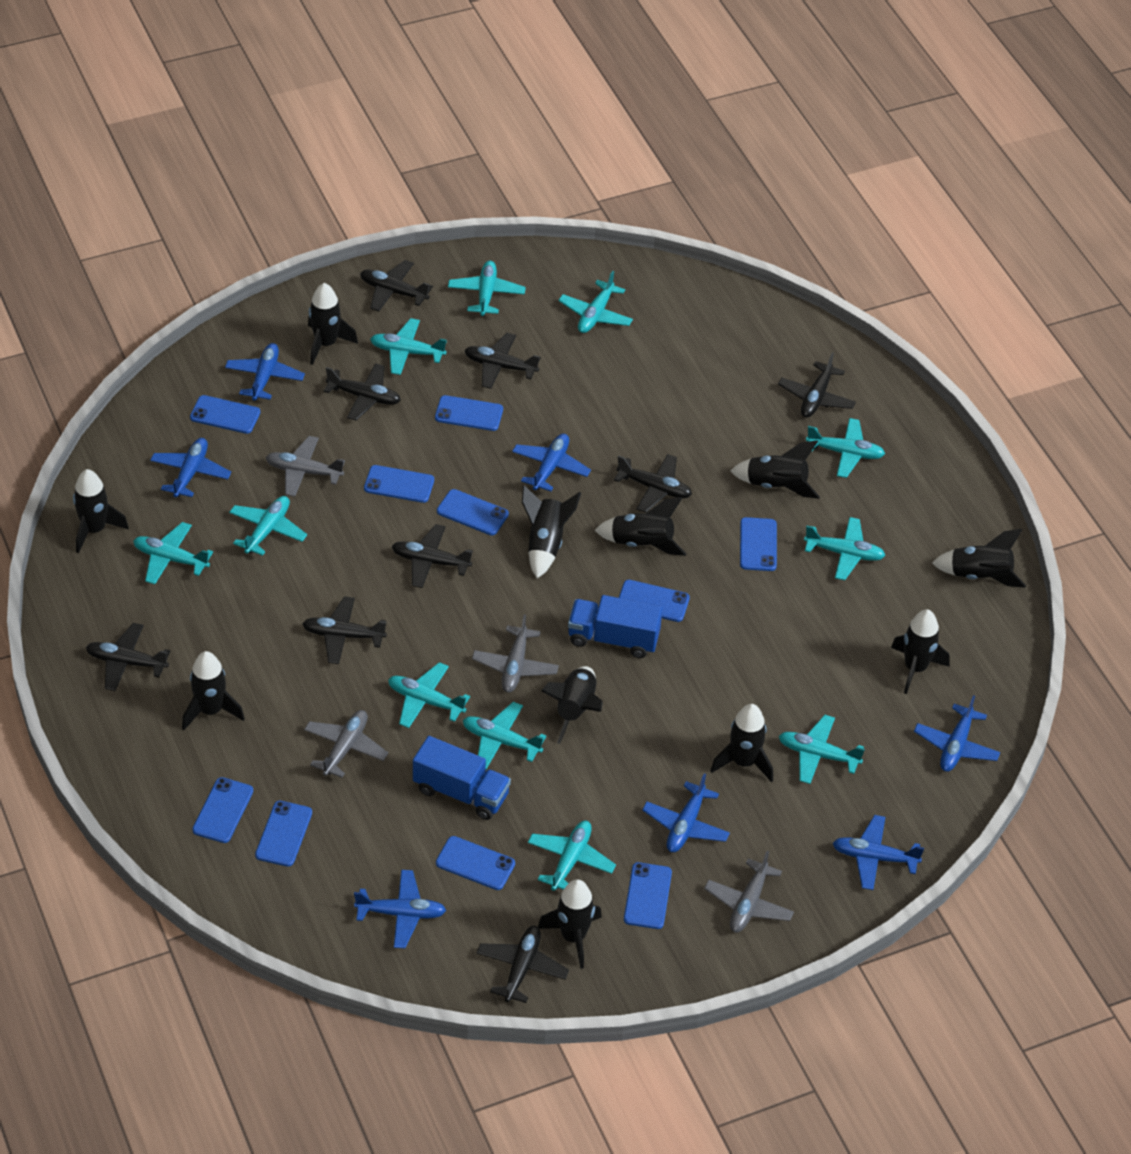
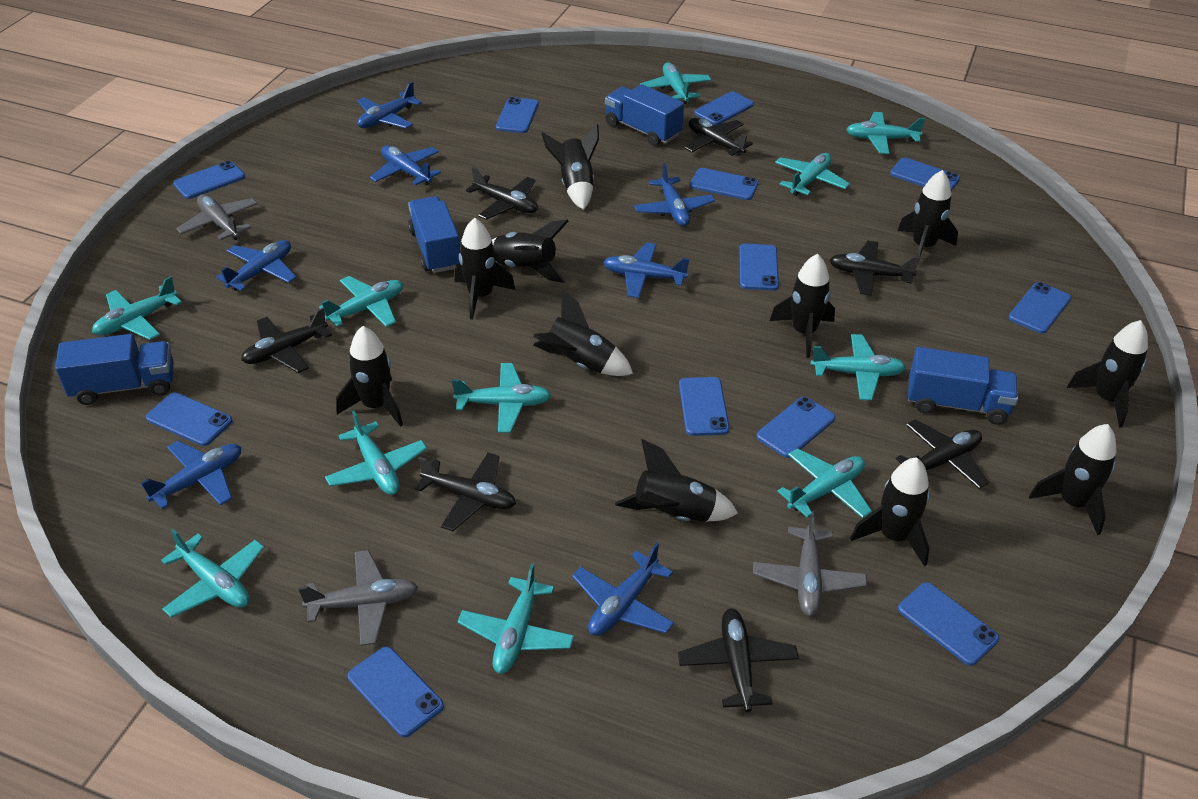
black plane: [86,623,170,691] [302,596,387,664] [324,363,401,421] [360,260,433,312] [391,524,473,588] [464,333,541,389] [476,926,569,1003] [614,454,692,513] [778,352,856,418] = 9 -> [241,308,332,373] [415,453,516,531] [466,167,538,220] [678,609,799,712] [685,118,753,157] [830,241,920,296] [896,419,989,489] = 7
blue phone: [190,395,260,434] [192,777,253,843] [255,801,312,867] [364,465,434,503] [435,395,503,431] [436,836,515,890] [437,489,509,535] [619,580,690,622] [624,862,672,929] [740,517,777,571] = 10 -> [146,392,233,446] [173,161,245,199] [348,646,444,737] [496,97,539,133] [679,377,730,436] [690,168,759,200] [694,91,754,125] [739,244,779,291] [756,397,835,458] [890,158,960,191] [898,582,999,666] [1008,282,1071,334] = 12
blue truck: [413,736,511,820] [568,595,663,658] = 2 -> [55,334,174,405] [408,196,460,273] [605,84,684,146] [908,347,1018,425] = 4
grey plane: [265,436,345,497] [304,710,388,778] [472,614,559,693] [704,851,794,932] = 4 -> [176,194,258,240] [298,550,418,646] [753,511,867,616] = 3

